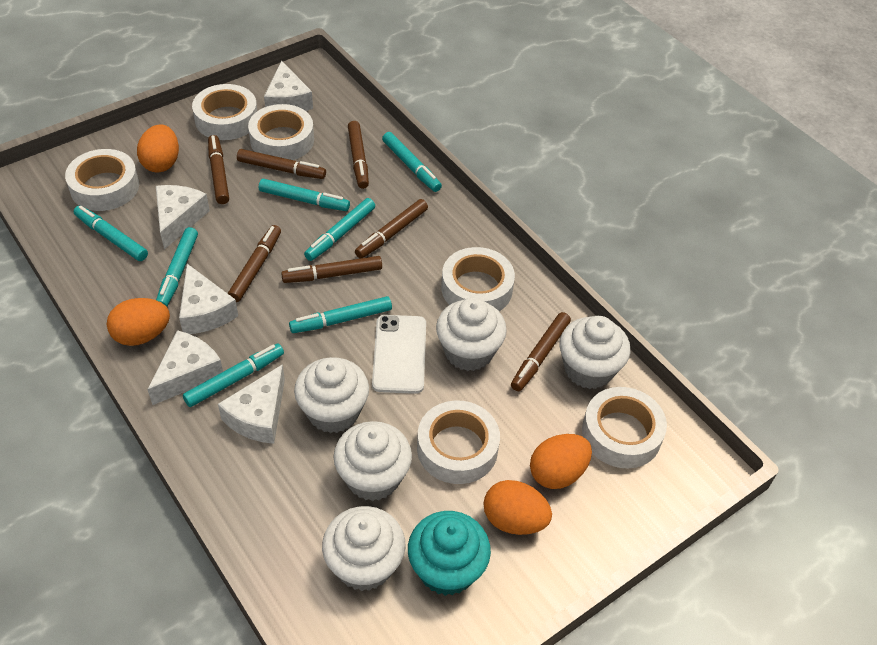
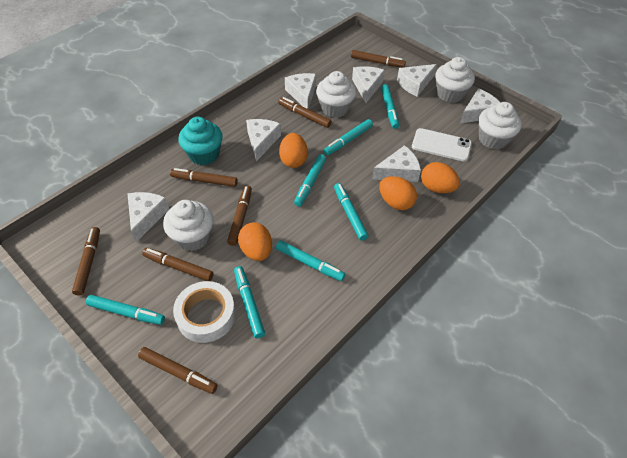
white cheese: [147,330,223,405] [156,185,210,249] [179,264,238,334] [218,364,285,444] [264,61,313,111] = 5 -> [127,192,169,242] [246,119,281,161] [285,73,316,109] [352,66,385,103] [372,145,421,182] [397,64,437,97] [460,88,500,123] = 7
white cupcake: [294,357,369,433] [322,506,406,591] [334,421,412,501] [436,298,507,371] [560,316,631,389] = 5 -> [163,200,214,251] [316,71,356,118] [435,57,475,103] [478,102,522,150] = 4
white tape: [65,149,139,211] [192,84,257,140] [248,104,314,160] [417,400,500,484] [441,247,515,311] [582,387,667,468] = 6 -> [173,281,236,343] = 1

